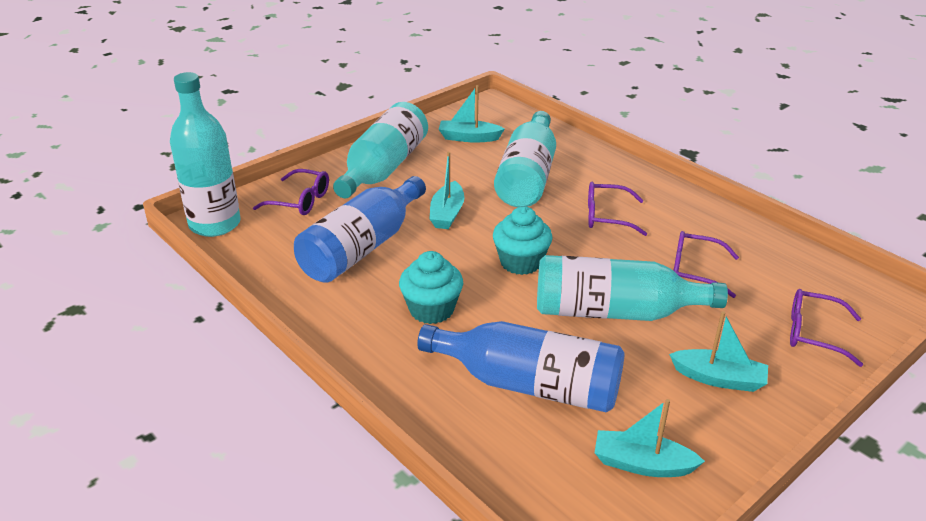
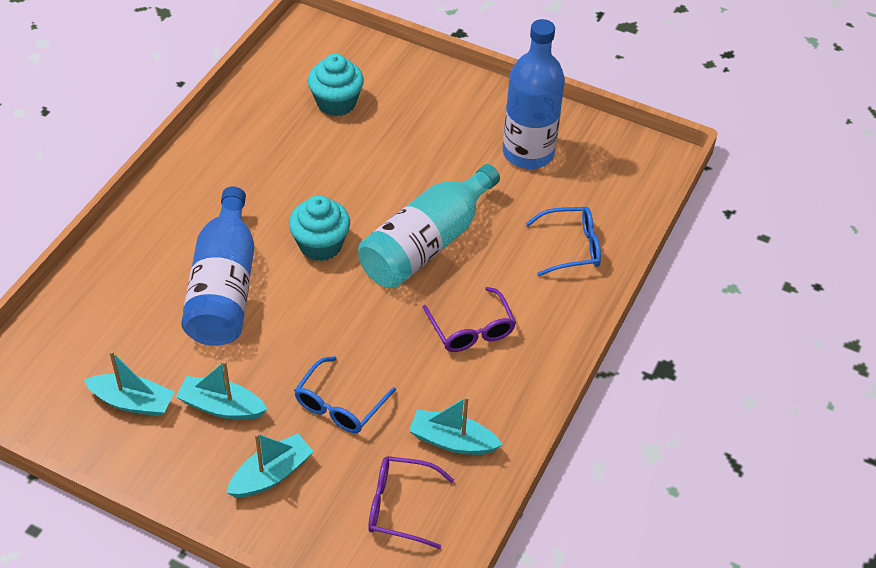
blue glasses: none = 0 -> [294,356,396,433] [526,207,601,276] = 2
purple glasses: [253,169,329,215] [588,182,647,236] [673,231,739,298] [790,289,863,367] = 4 -> [368,456,454,549] [423,287,516,352] = 2
turquoise bottle: [170,72,241,237] [333,102,428,198] [494,111,556,207] [537,255,728,321] = 4 -> [358,164,500,288] = 1

